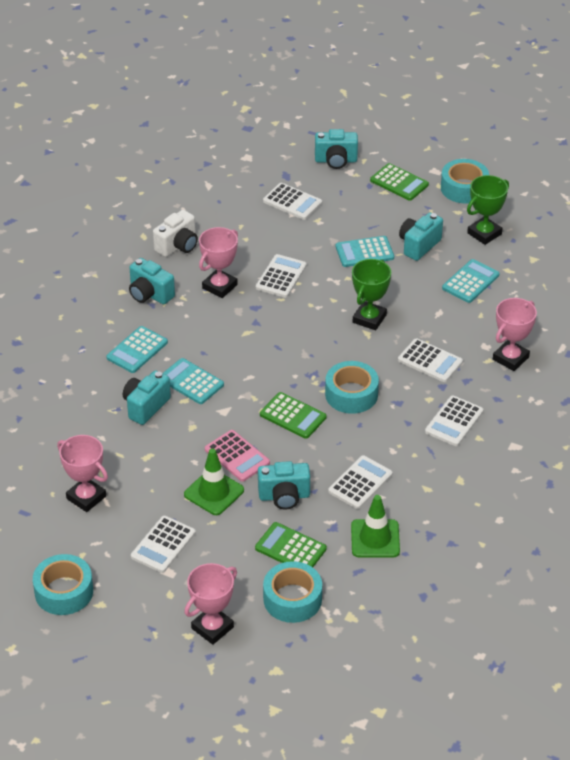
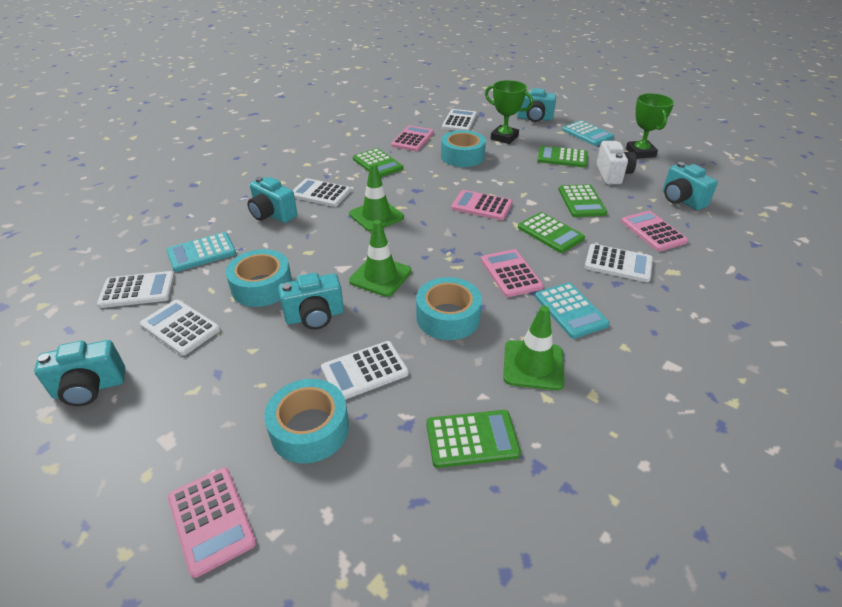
green calculator: [255,522,327,567] [260,392,327,439] [370,163,429,201] = 3 -> [353,148,403,178] [426,410,521,468] [518,212,585,253] [537,146,588,168] [558,184,607,217] = 5
green traffic cone: [184,448,244,515] [351,495,400,558] = 2 -> [349,163,404,232] [349,220,411,297] [503,305,565,390] = 3
pink calculator: [205,430,270,482] = 1 -> [168,468,256,578] [391,125,434,151] [451,190,512,220] [481,249,544,297] [621,211,688,251] = 5
pink trophy: [57,435,108,512] [184,563,237,645] [199,227,238,298] [493,298,537,371] = 4 -> none = 0
turquoise calculator: [106,326,168,373] [163,358,224,404] [336,236,394,267] [442,259,499,303] = 4 -> [166,232,236,272] [535,282,610,339] [562,120,614,146] = 3

